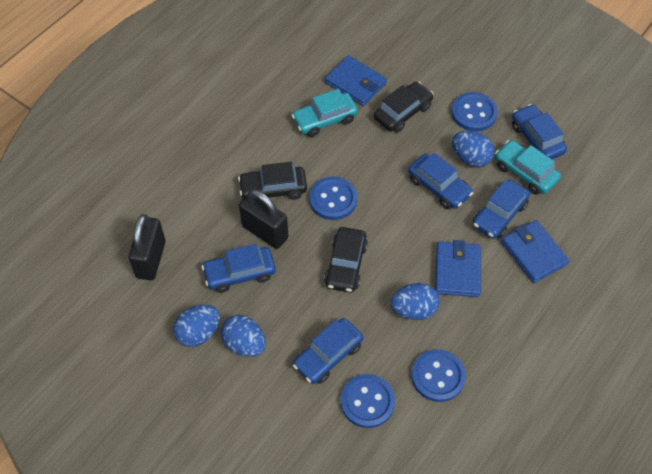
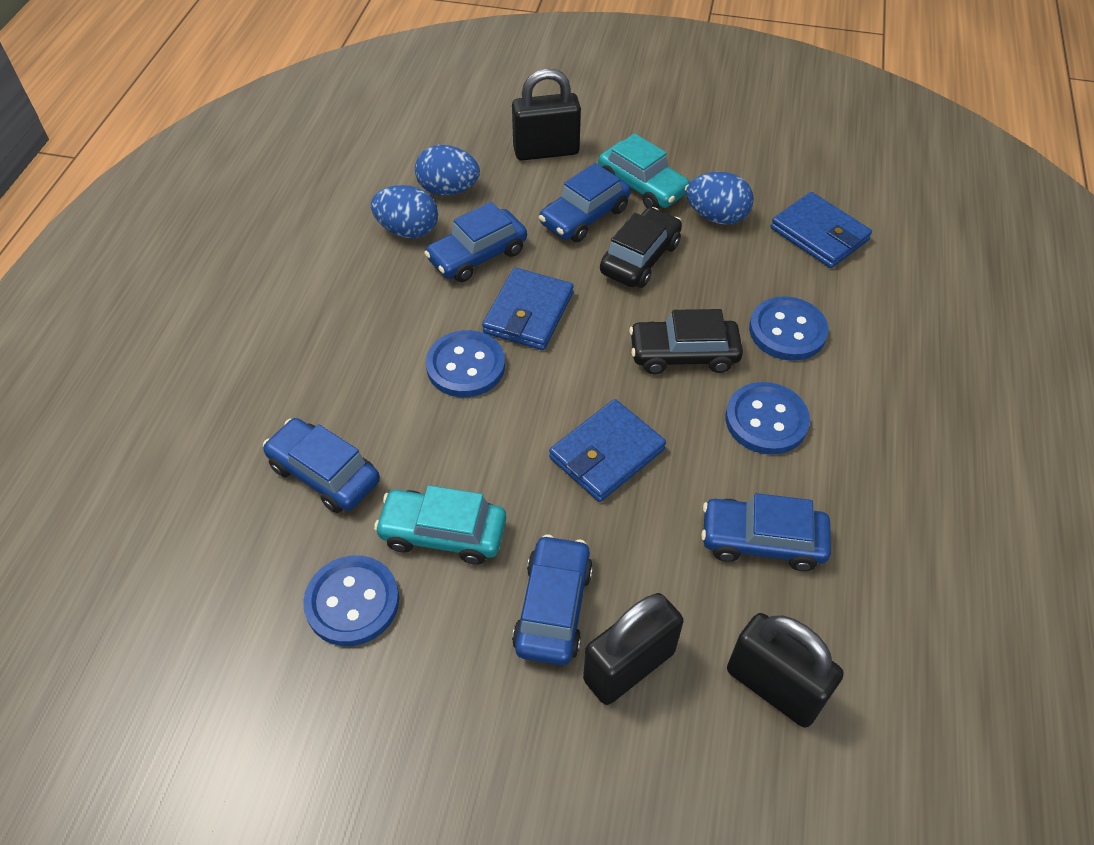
black car: [238,162,307,200] [324,227,368,293] [374,82,434,133] = 3 -> [600,207,682,288] [629,309,743,374] = 2
black padlock: [129,214,166,280] [239,190,288,249] = 2 -> [512,68,581,161] [583,593,684,705] [727,613,844,728] = 3
blue egg: [173,304,220,347] [221,315,266,357] [390,283,440,320] [452,131,495,167] = 4 -> [371,185,438,238] [415,145,480,195] [686,172,754,225] = 3

